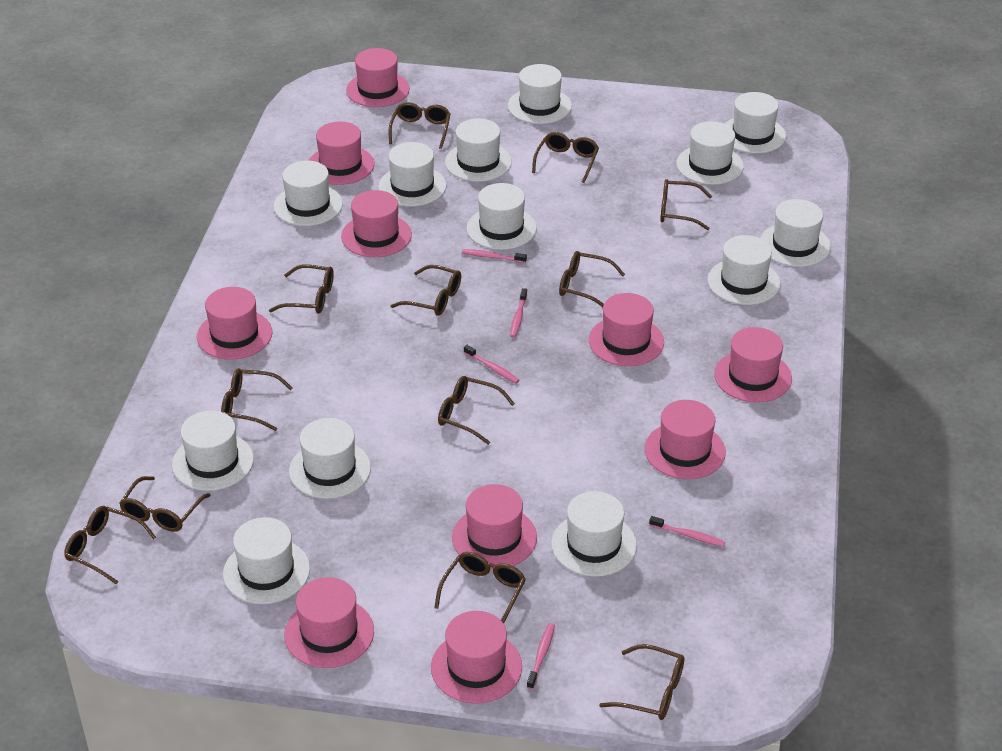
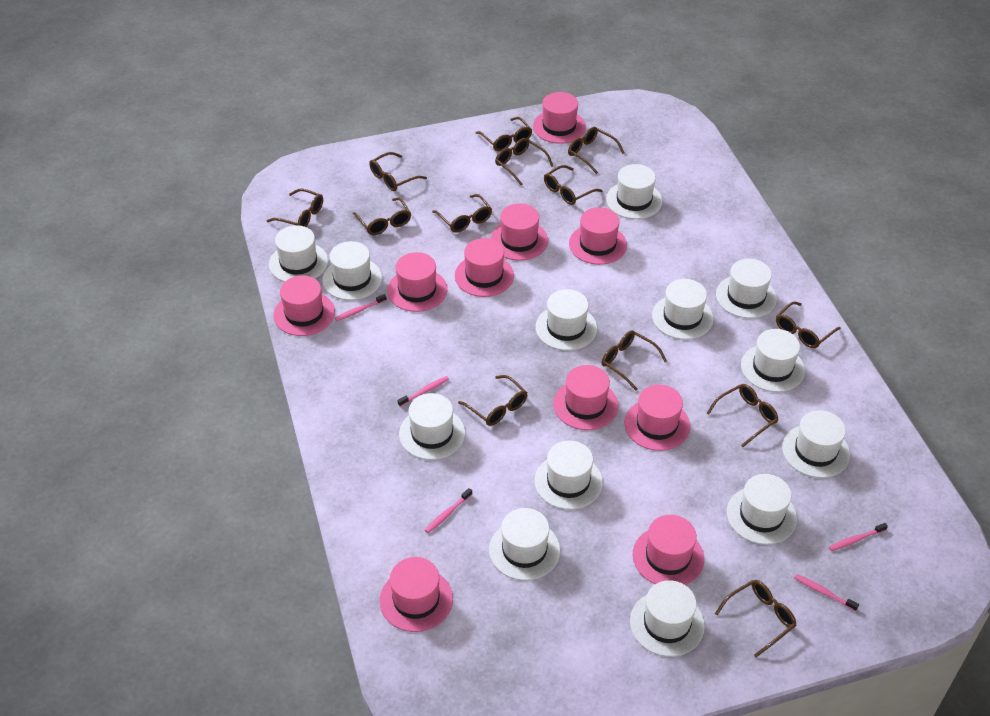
brown glasses: [64,506,156,584] [119,476,211,532] [221,369,293,431] [269,264,334,313] [389,102,451,149] [391,265,461,316] [434,552,526,624] [438,376,515,445] [532,132,599,183] [559,251,625,307] [599,644,684,720] [660,179,712,230] = 12 -> [266,189,323,227] [353,197,411,235] [369,152,427,191] [432,194,492,232] [458,375,528,426] [476,117,532,151] [495,138,553,186] [544,165,603,205] [568,127,624,174] [602,330,667,390] [707,384,778,447] [715,580,797,657] [776,301,841,348] = 13

